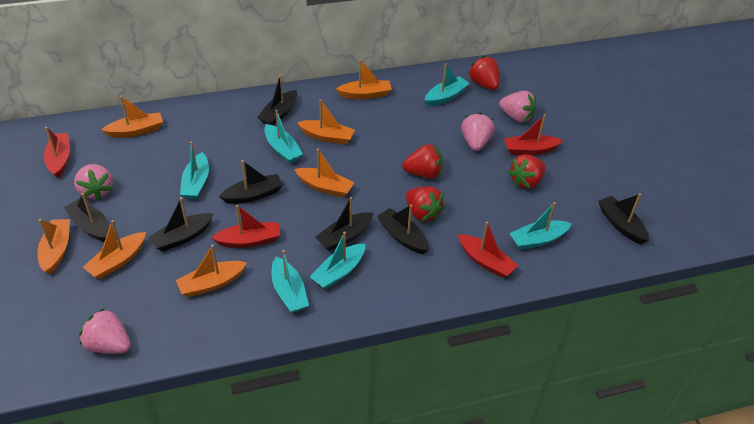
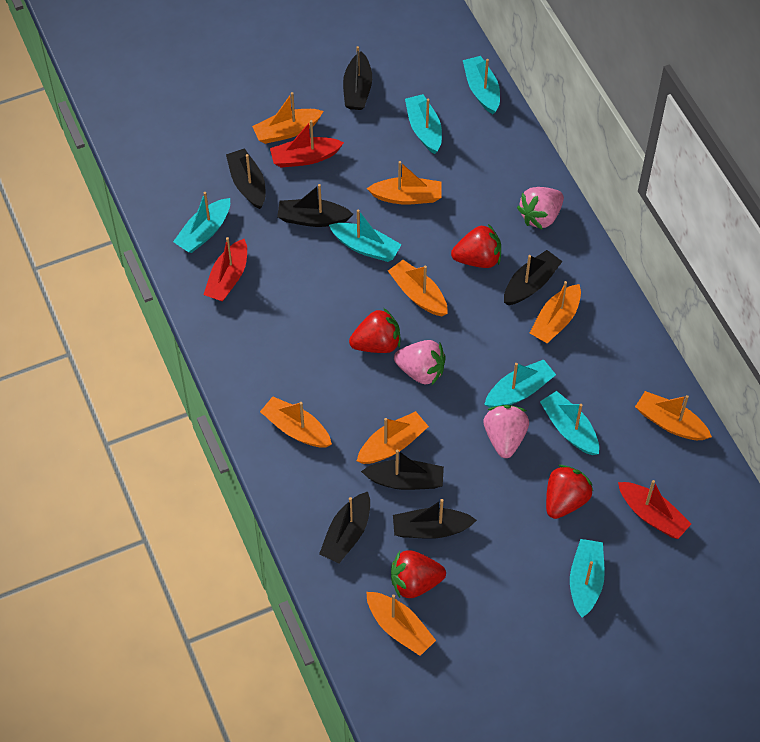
orange boat: [37,219,70,275] [83,220,146,279] [102,96,163,138] [176,244,247,297] [294,149,355,197] [297,99,355,145] [336,59,392,99] = 7 -> [252,92,324,144] [260,397,332,448] [357,411,429,464] [366,592,436,656] [367,161,442,205] [388,260,448,316] [530,281,581,343] [635,391,712,440] = 8
pink strawberry: [74,164,113,201] [79,308,131,354] [461,112,495,151] [499,91,536,123] = 4 -> [394,340,446,385] [484,405,529,458] [517,187,564,230] = 3
red boat: [44,127,70,178] [211,205,280,248] [458,222,518,278] [504,114,563,155] = 4 -> [204,237,247,302] [270,120,344,168] [618,480,691,539] = 3
turquoise boat: [180,141,209,199] [264,110,303,164] [272,250,309,313] [310,231,365,289] [425,63,470,106] [509,202,572,250] = 6 -> [173,192,230,253] [329,209,402,262] [405,94,442,154] [463,56,500,114] [484,359,556,408] [540,391,599,455] [570,539,605,618] = 7

